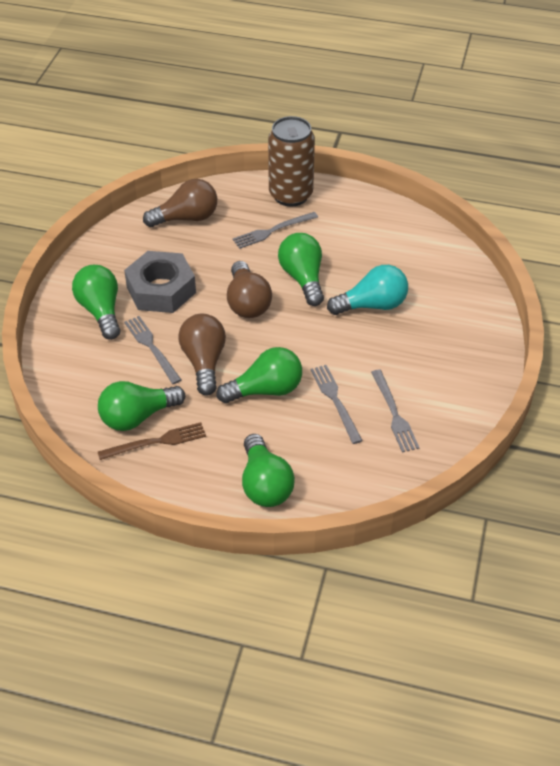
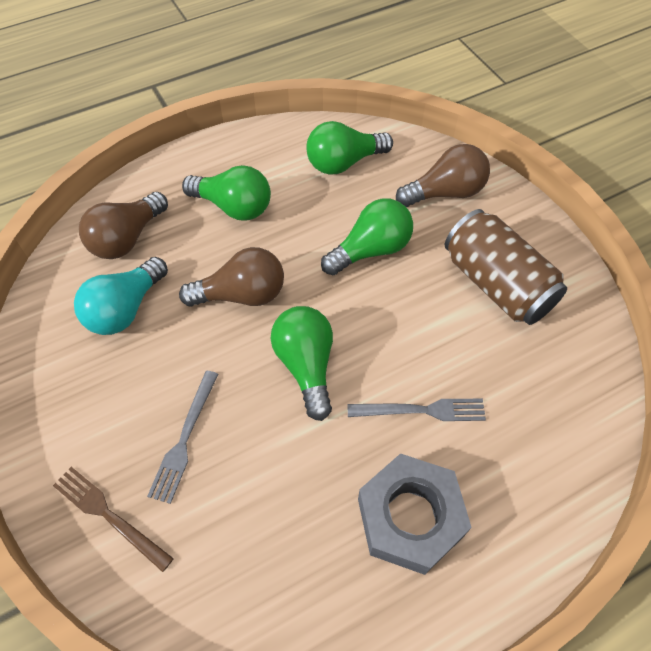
green light bulb: [72,265,120,340] [98,381,185,431] [217,347,302,403] [242,434,295,507] [278,233,324,306] = 5 -> [182,165,271,221] [271,306,333,421] [306,121,393,175] [321,198,413,275] = 4
grey fork: [124,316,181,384] [233,212,318,249] [310,365,363,444] [371,370,420,453] = 4 -> [147,371,219,504] [347,399,486,421] = 2

